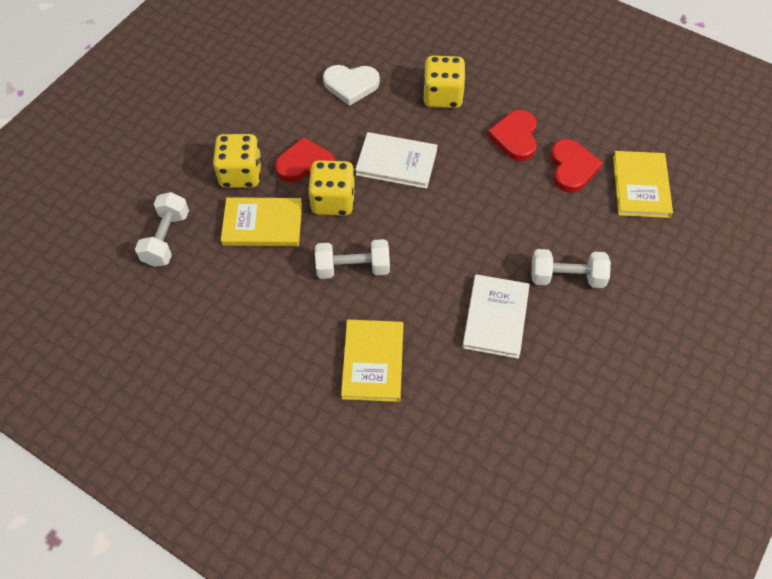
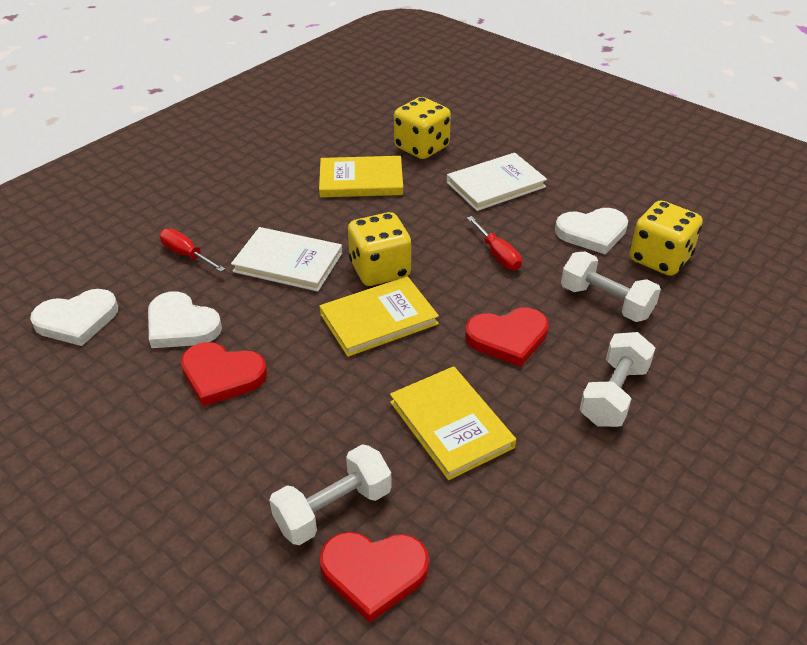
red screwdriver: none = 0 -> [159,229,225,272] [467,216,522,270] = 2
white heart: [323,65,380,106] = 1 -> [30,289,118,346] [148,291,222,348] [555,208,628,254] = 3

